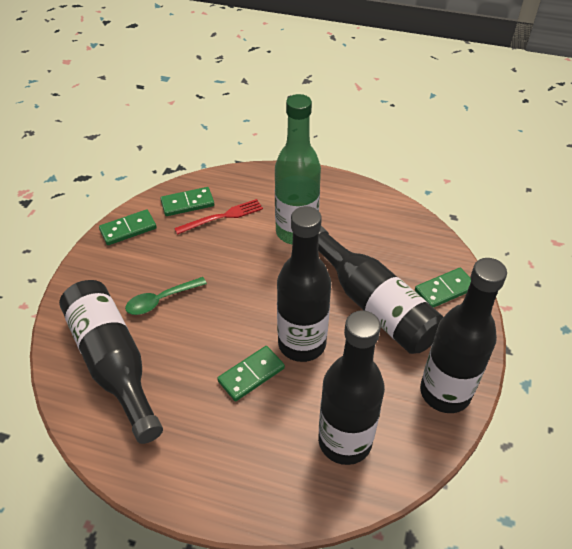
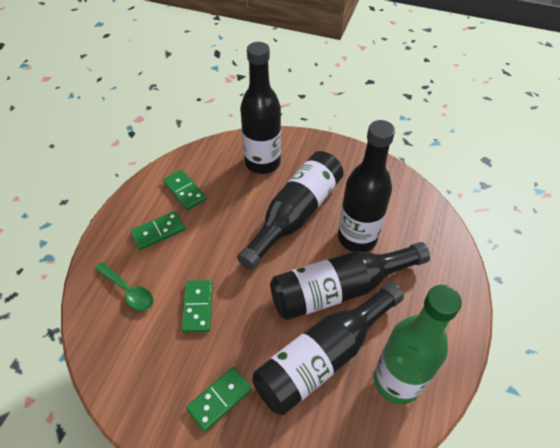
red fork: [174,199,263,235] = 1 -> none = 0

